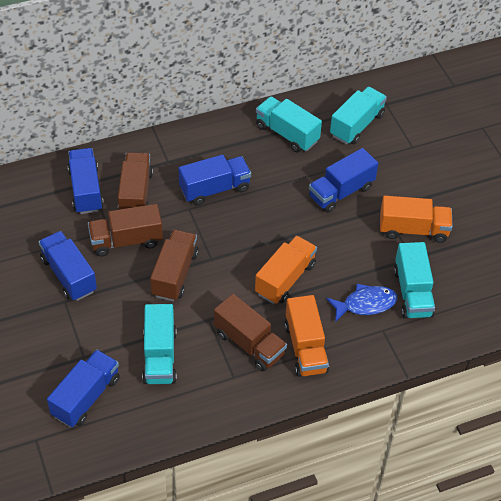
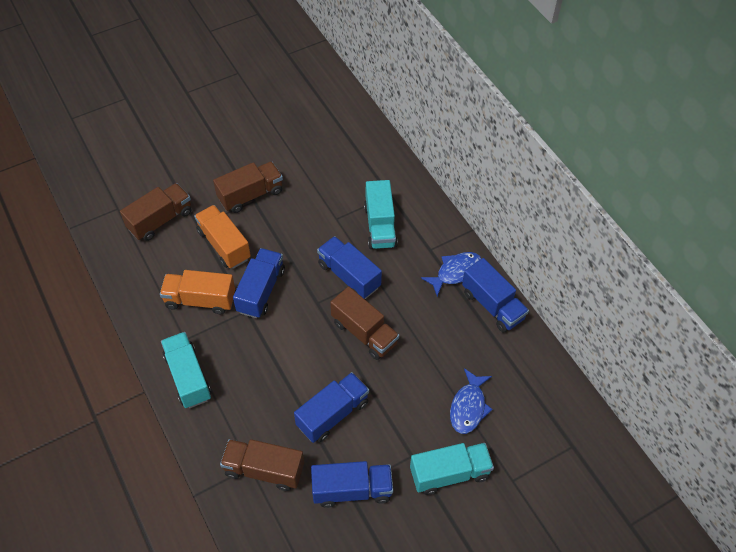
blue fish: [327,284,398,322] = 1 -> [421,252,481,296] [450,368,493,434] = 2
orange truck: [255,235,317,304] [285,295,329,377] [380,196,453,243] = 3 -> [160,270,235,314] [194,205,251,269] = 2
turquoise truck: [142,304,177,384] [256,96,322,152] [330,87,387,144] [394,242,435,319] = 4 -> [161,332,211,408] [364,180,398,249] [410,443,494,495] = 3

